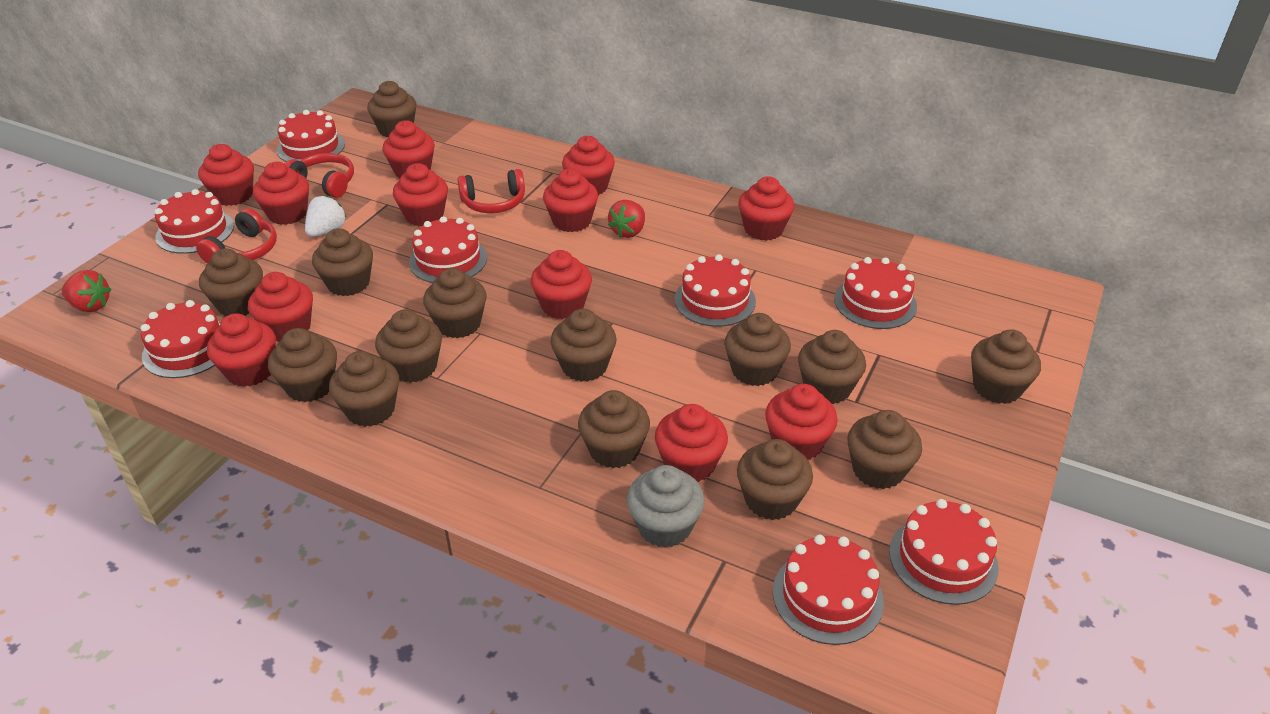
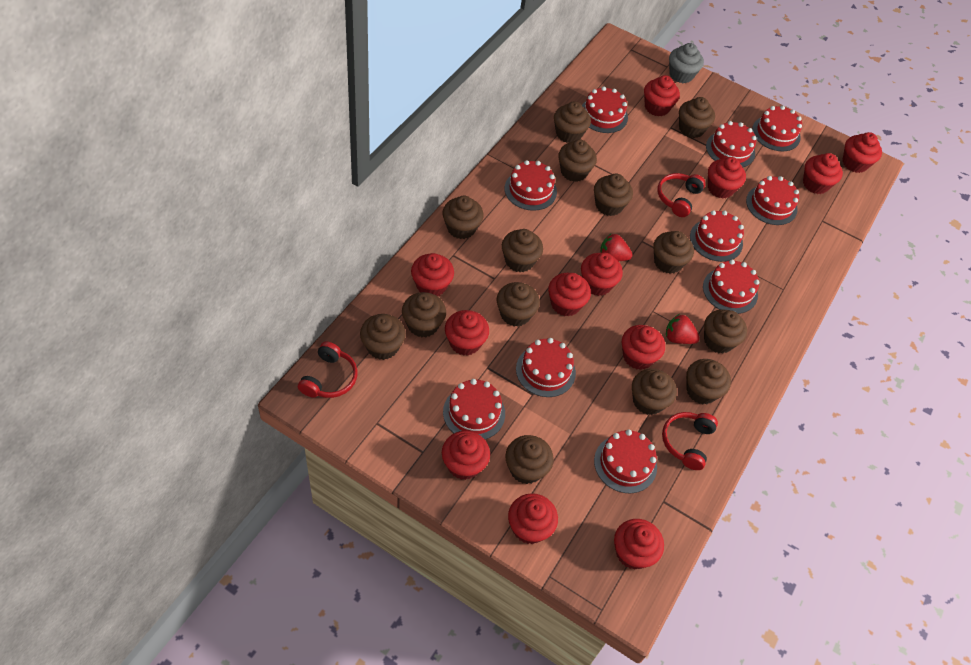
red cake: [141,300,220,378] [154,189,234,254] [277,110,345,162] [409,216,487,283] [674,254,756,327] [773,535,884,645] [834,257,917,329] [889,499,999,605] = 8 -> [443,379,505,439] [505,160,557,211] [516,338,576,397] [582,87,628,133] [594,430,657,493] [690,210,744,262] [703,260,760,314] [706,121,757,167] [746,176,799,225] [752,105,802,151] = 10
white strawberry: [305,195,346,237] = 1 -> none = 0

